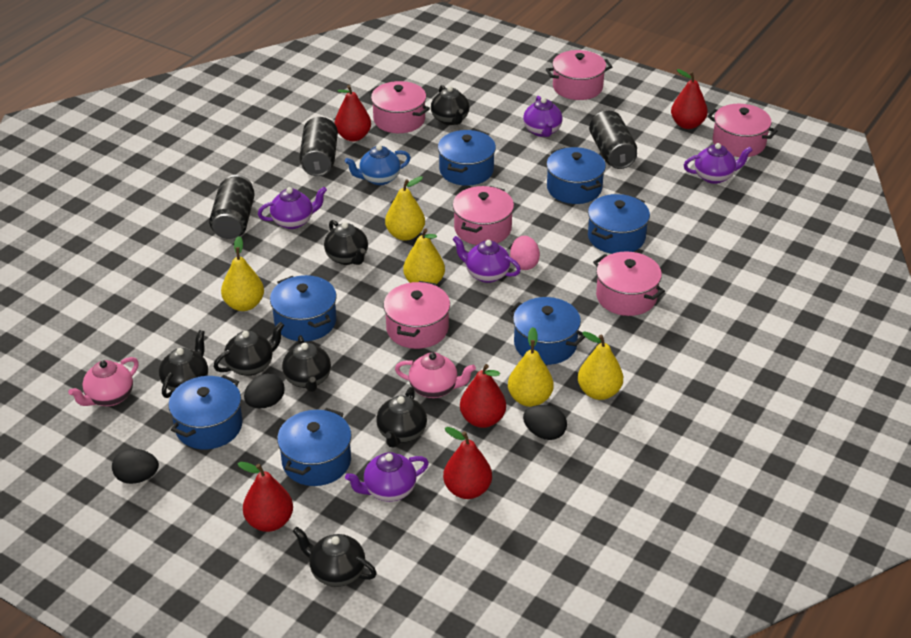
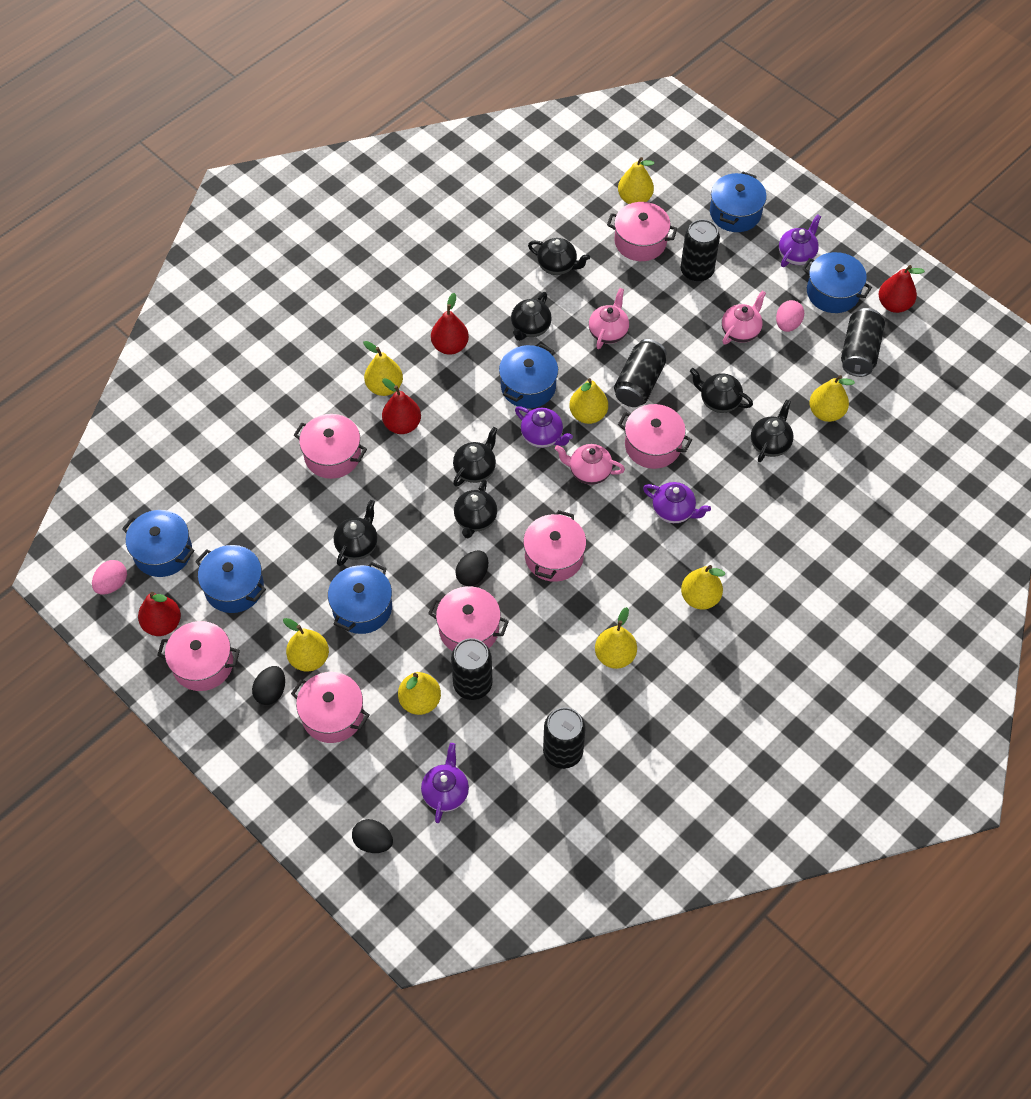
black can: [209,175,255,239] [299,117,338,176] [589,111,637,169] = 3 -> [451,638,492,700] [543,707,586,769] [614,339,667,407] [681,219,720,282] [841,308,885,377] = 5
blue pot: [168,375,243,449] [270,275,336,341] [277,408,352,486] [438,130,496,186] [508,297,585,365] [546,147,606,204] [588,194,650,254] = 7 -> [122,510,195,577] [195,545,266,613] [328,562,392,634] [499,344,558,409] [710,172,767,232] [802,252,872,313] = 6
blue teapot: [345,145,411,185] = 1 -> none = 0
pink egg: [510,236,540,270] = 1 -> [92,560,127,594] [776,300,804,332] = 2
pink pot: [368,81,430,133] [384,281,450,349] [453,186,514,245] [546,50,612,100] [593,251,665,316] [707,104,778,157] = 6 -> [158,621,240,691] [291,672,370,743] [294,414,367,479] [428,586,509,651] [523,510,586,582] [607,202,677,261] [618,404,692,469] = 7
pink teapot: [68,357,139,406] [395,352,476,398] = 2 -> [555,444,625,485] [589,288,629,349] [722,291,766,344] = 3
purple teapot: [258,187,327,229] [345,452,429,502] [452,236,521,283] [523,96,563,137] [684,143,753,184] = 5 -> [421,743,469,823] [515,406,573,448] [643,482,711,523] [779,214,821,267] = 4
red pear: [237,462,293,532] [335,85,371,142] [443,427,492,499] [460,364,506,428] [671,69,708,129] = 5 -> [138,592,181,636] [382,378,421,434] [431,293,469,355] [878,265,925,313] = 4
yellow pear: [221,236,264,311] [385,176,425,241] [403,228,445,284] [508,327,553,407] [578,331,623,400] = 5 -> [283,618,329,672] [363,341,403,396] [398,672,441,715] [569,378,608,424] [595,607,637,669] [618,157,654,204] [681,565,725,610] [809,375,855,422] = 8

